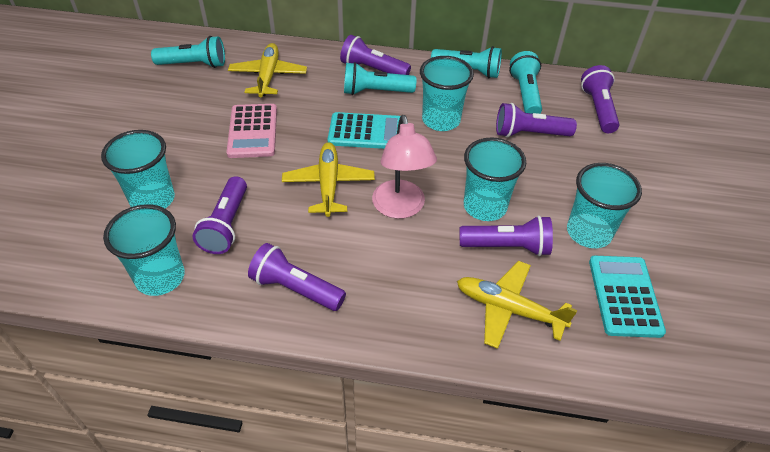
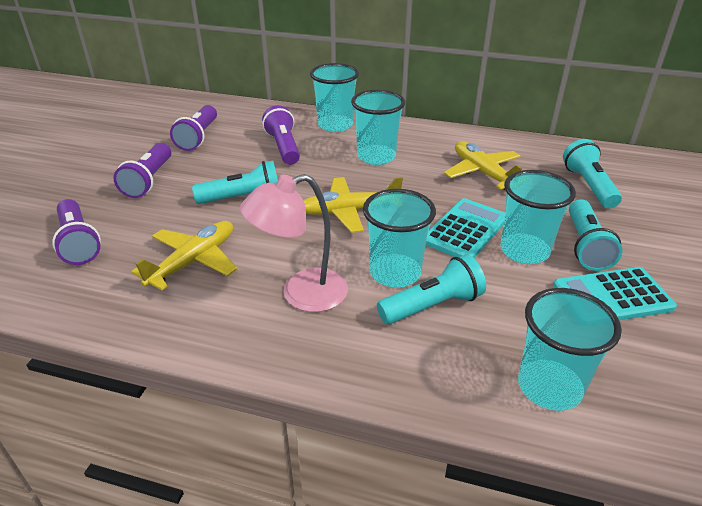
pink calculator: [227,104,277,158] = 1 -> none = 0
purple flashlight: [193,176,247,254] [248,243,346,311] [340,35,411,75] [460,216,553,256] [496,103,577,137] [581,65,619,133] = 6 -> [52,199,101,265] [113,143,171,198] [170,105,217,151] [262,105,300,165] = 4

